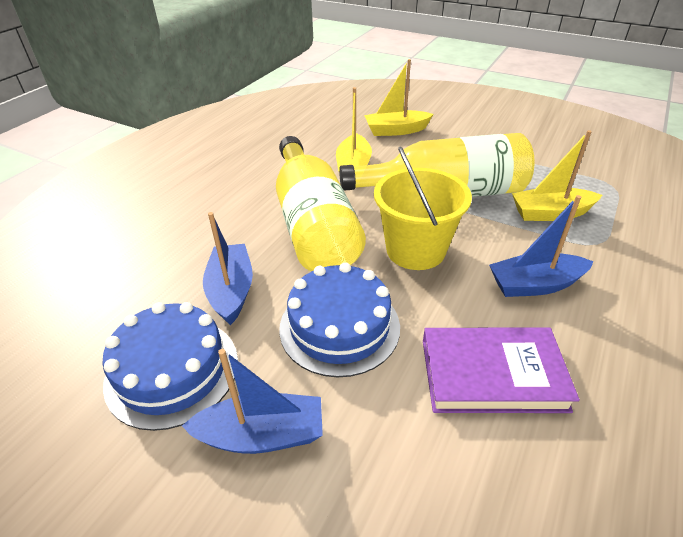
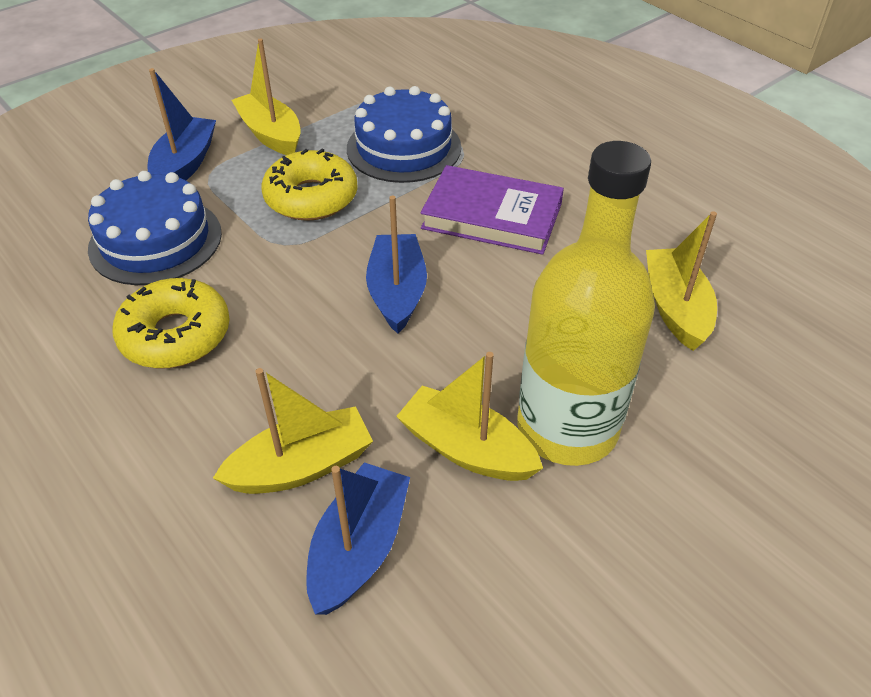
yellow boat: [336,87,372,171] [364,59,433,136] [512,130,602,221] = 3 -> [213,368,373,494] [232,38,301,155] [396,352,543,481] [646,211,717,351] = 4
yellow bottle: [276,136,366,271] [339,133,535,197] = 2 -> [518,141,655,466] = 1
yellow bucket: [374,146,472,270] = 1 -> none = 0
yellow donut: none = 0 -> [113,278,230,369] [261,149,358,221] = 2

